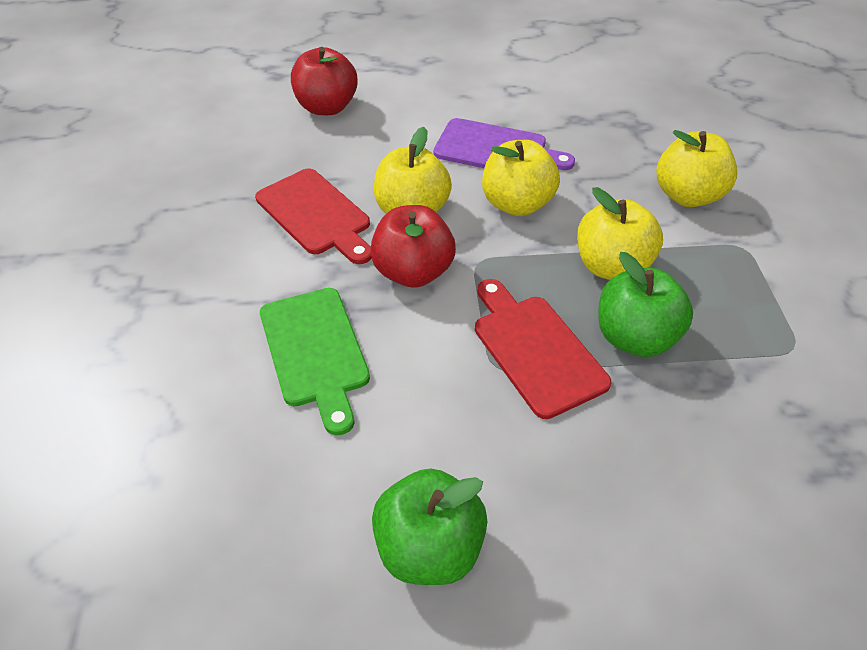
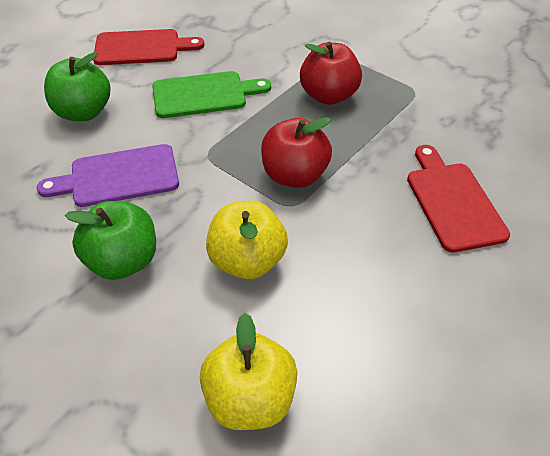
yellow apple: [374,127,452,214] [482,140,560,216] [577,187,663,280] [657,130,737,207] = 4 -> [200,313,297,430] [206,200,288,279] = 2

